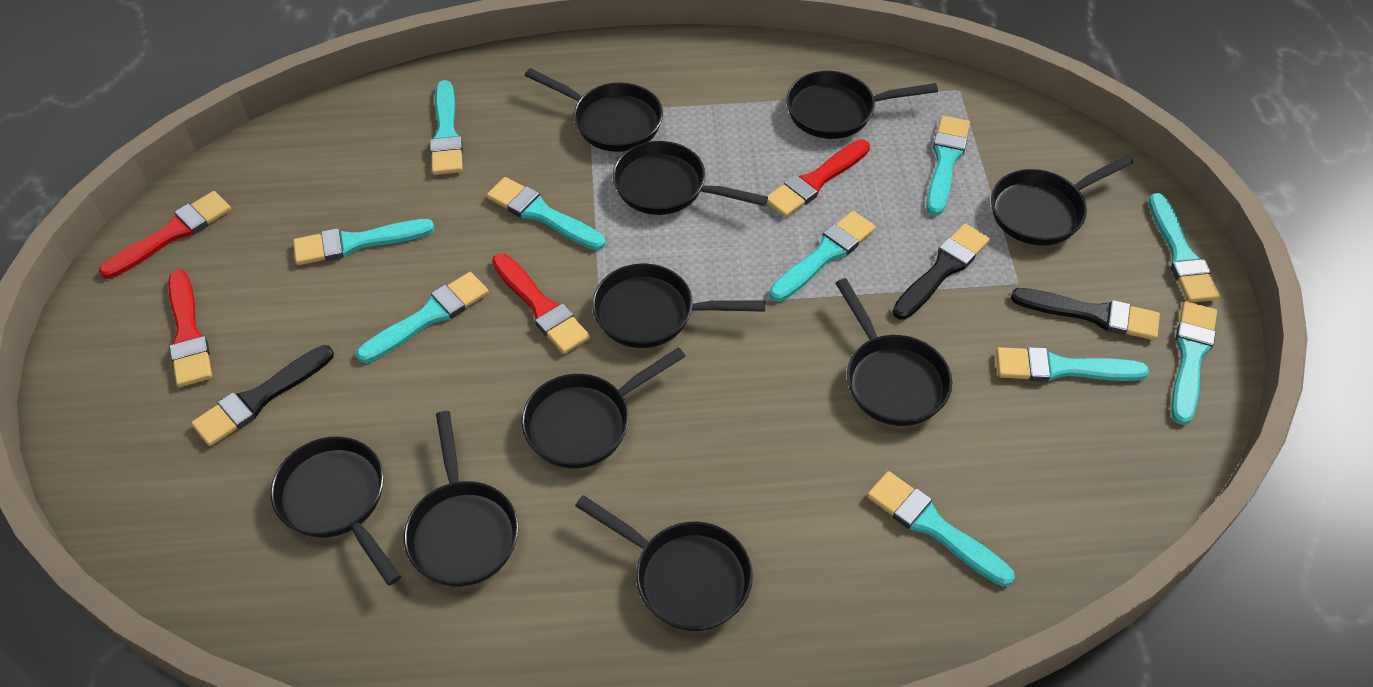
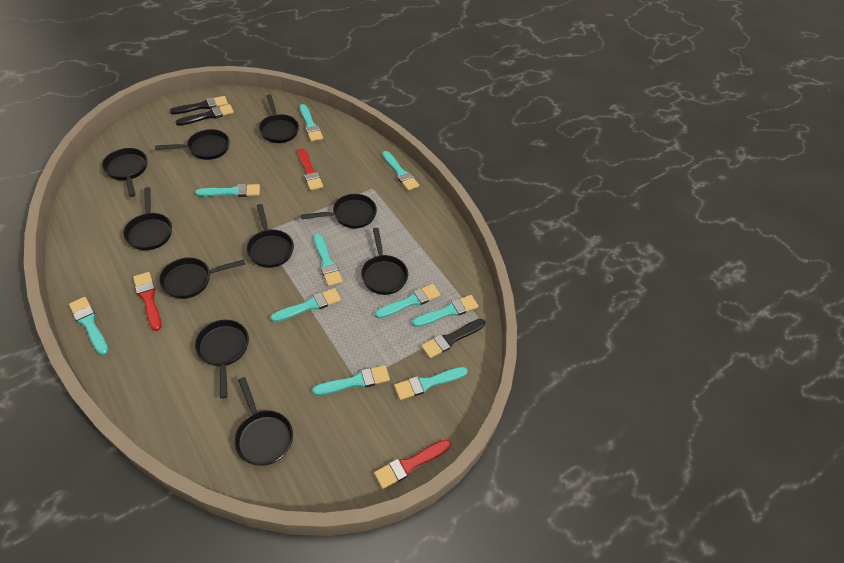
red brush: [99,191,231,279] [168,270,212,387] [492,253,590,354] [767,140,870,217] = 4 -> [133,272,161,331] [298,148,323,191] [374,440,451,489] = 3

